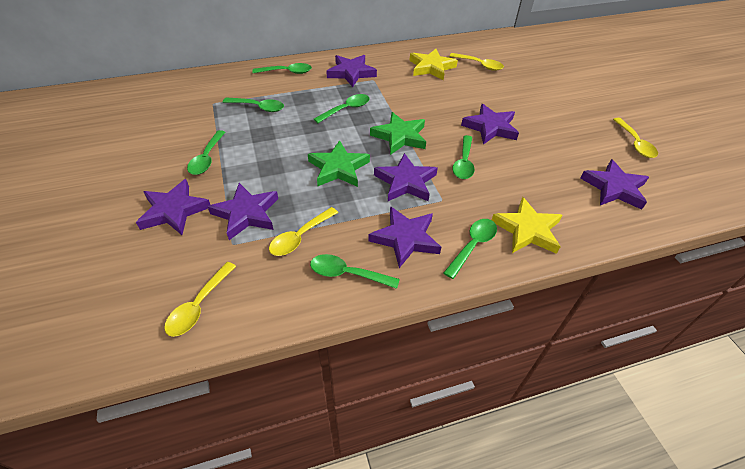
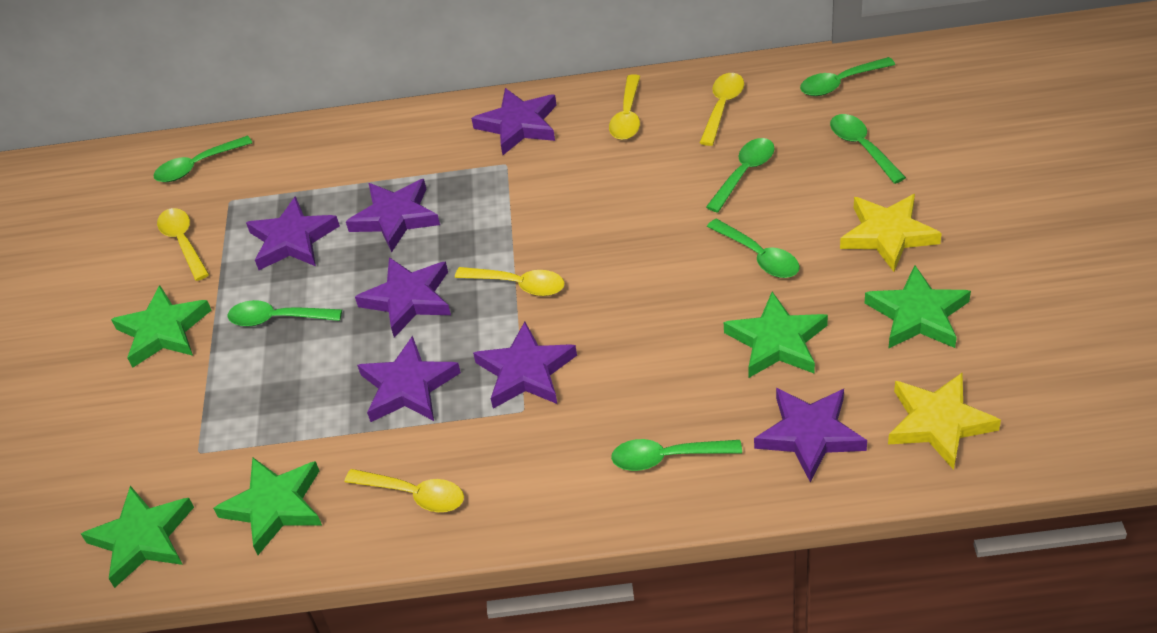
green star: [308,140,370,187] [370,112,426,155] = 2 -> [81,486,194,588] [111,285,212,368] [213,457,322,555] [724,292,828,378] [865,265,971,349] = 5
yellow spoon: [164,262,236,337] [269,207,338,256] [449,53,504,71] [613,118,658,158] = 4 -> [157,208,209,281] [345,469,464,512] [455,267,565,296] [609,75,640,140] [700,73,744,146] = 5

